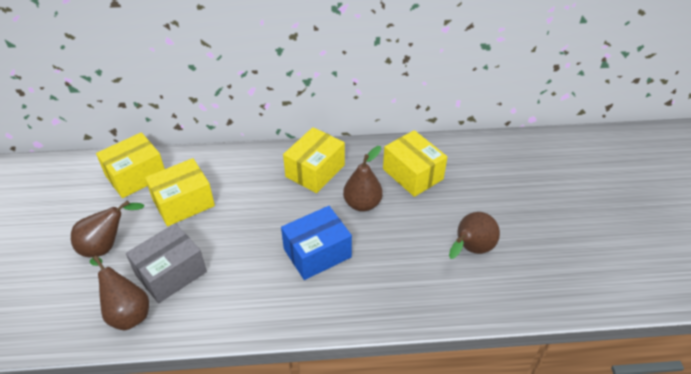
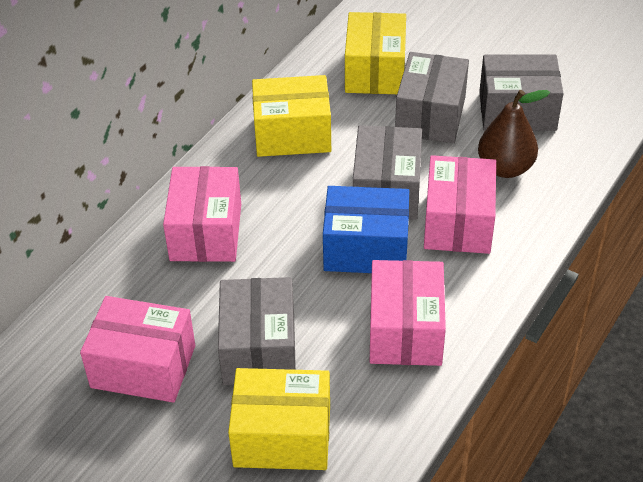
brown pear: [71,200,145,257] [90,256,149,331] [343,146,383,212] [449,212,500,259] = 4 -> [478,90,550,178] = 1
grey box: [126,223,207,303] = 1 -> [218,277,296,385] [353,125,422,220] [395,52,469,143] [479,55,564,131] = 4
pink box: none = 0 -> [80,296,195,403] [163,166,241,262] [370,260,446,366] [424,155,496,254] = 4
yellow box: [96,132,165,198] [145,158,215,226] [283,127,345,193] [383,130,447,197] = 4 -> [228,368,330,470] [252,75,331,157] [345,12,406,94] = 3

